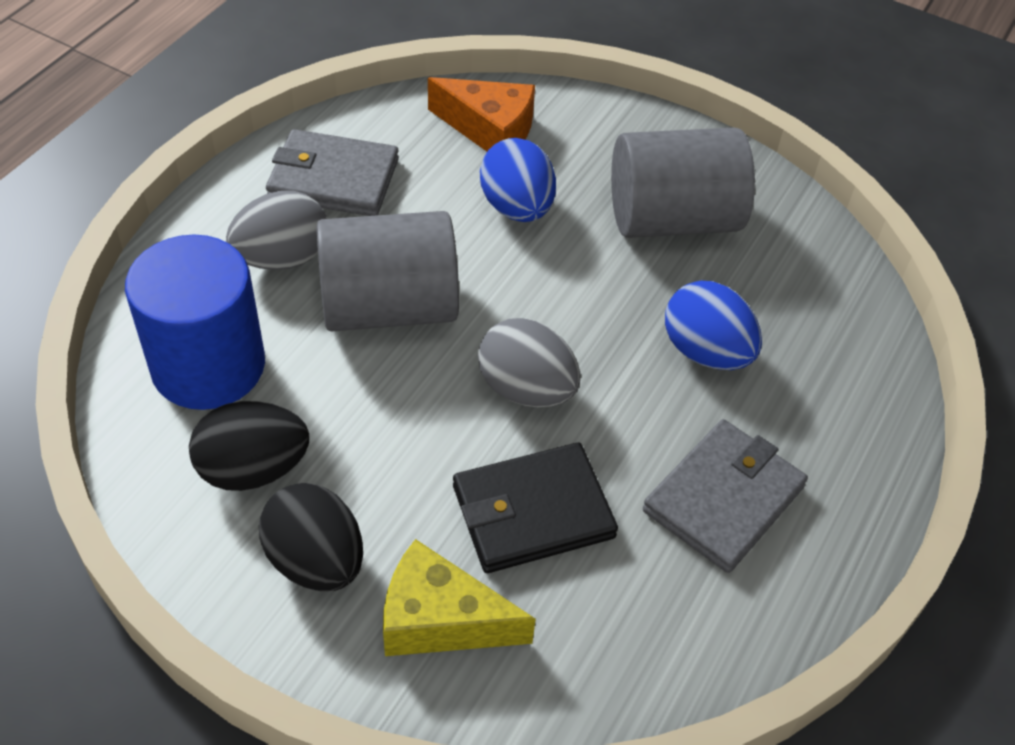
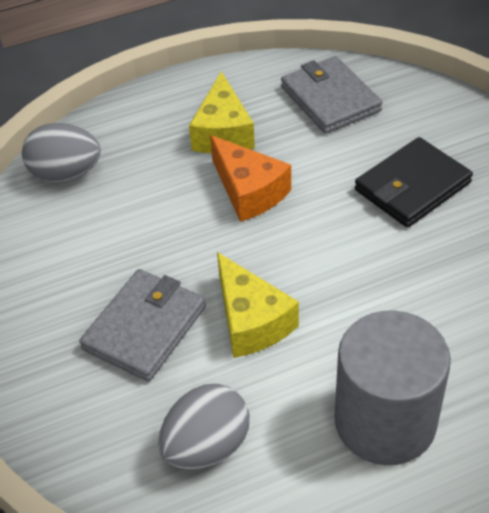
black egg: [189,401,309,491] [259,483,363,591] = 2 -> none = 0
blue cylinder: [125,234,265,410] = 1 -> none = 0
blue egg: [480,138,556,222] [665,281,762,370] = 2 -> none = 0
grey cylinder: [316,211,459,331] [611,128,755,238] = 2 -> [335,310,451,465] = 1
yellow cheese: [383,539,536,656] = 1 -> [189,71,255,153] [217,252,299,358] = 2

